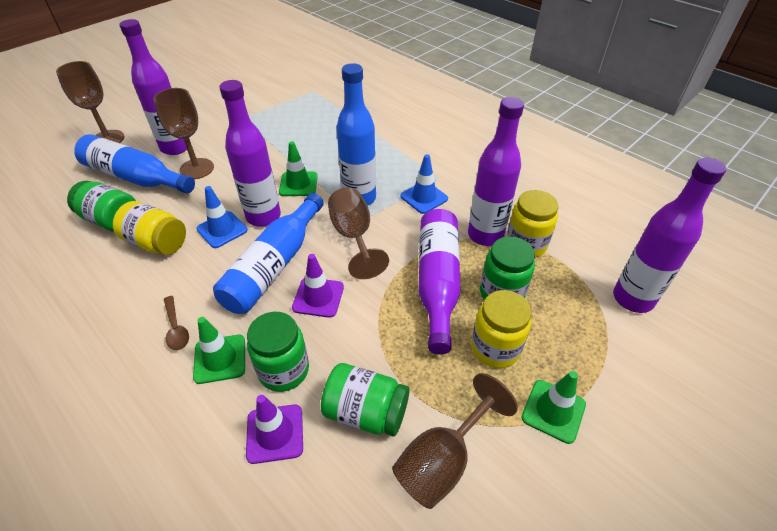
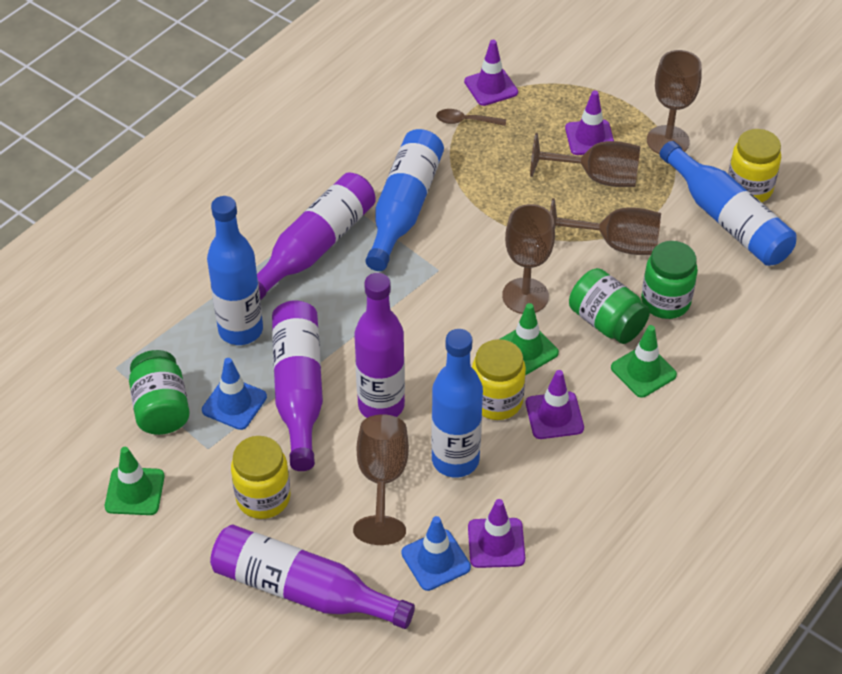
blue bottle: [74,134,195,193] [213,193,324,314] [336,63,376,206] = 3 -> [207,196,263,345] [366,129,444,271] [431,329,483,478] [659,141,796,266] = 4
brown goblet: [56,61,124,143] [153,88,214,179] [328,188,389,279] [392,373,518,509] = 4 -> [353,414,409,545] [502,204,555,314] [530,133,640,187] [550,198,661,255] [647,50,702,154] = 5
green jar: [67,181,136,232] [247,312,309,392] [321,363,410,436] [480,236,535,300] = 4 -> [129,350,190,435] [569,268,650,344] [641,241,698,319] = 3
purple bottle: [119,19,187,155] [219,80,281,227] [418,209,461,355] [468,97,524,246] [613,158,726,313] = 5 -> [210,524,415,629] [257,172,376,300] [272,300,323,471] [354,273,405,418] = 4
purple traffic cone: [246,395,303,464] [292,254,344,318] = 2 -> [464,40,518,106] [468,499,525,568] [526,370,584,439] [565,90,614,155] = 4

